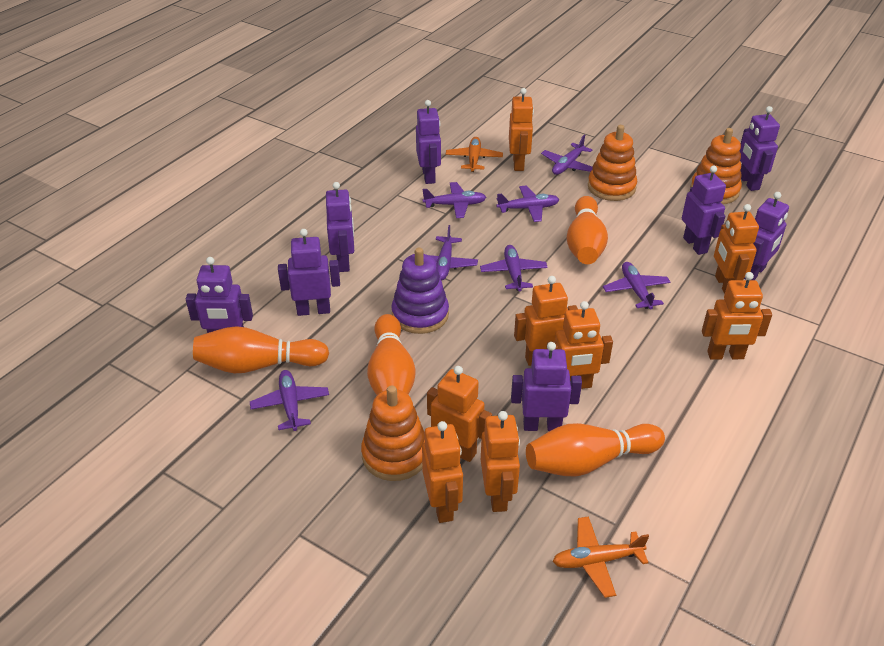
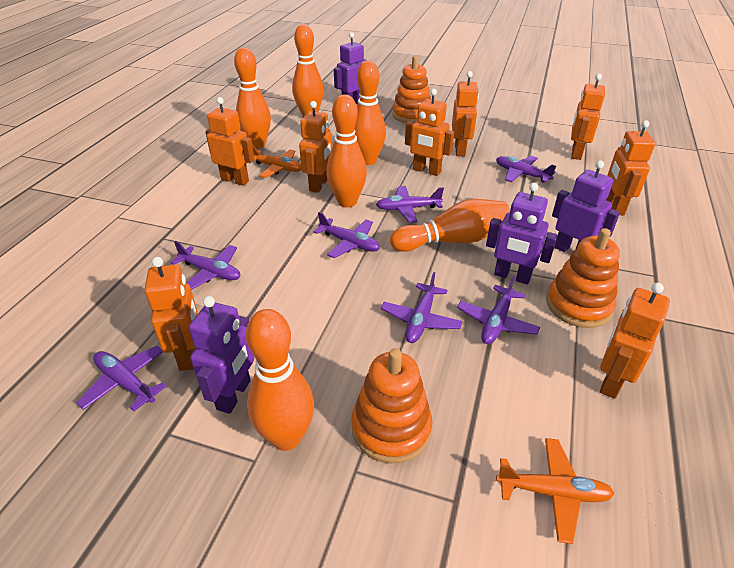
orange bowling pin: [193,326,329,373] [367,314,416,395] [526,423,665,476] [567,196,608,264] = 4 -> [234,48,271,149] [246,309,314,451] [292,24,324,117] [326,95,367,207] [355,61,386,165] [390,199,510,252] = 6
purple robot: [186,257,253,333] [278,229,340,316] [326,182,354,272] [416,100,441,184] [511,342,582,431] [682,165,726,255] [740,106,780,191] [744,192,789,280] = 8 -> [189,296,254,414] [334,32,368,104] [486,183,558,285] [552,160,620,252] = 4
purple stacking toy: [391,248,449,334] = 1 -> none = 0

